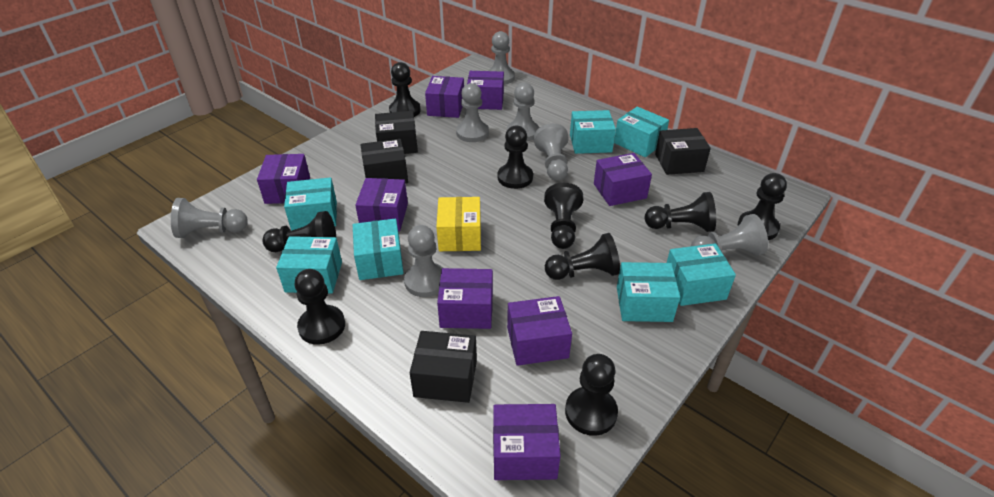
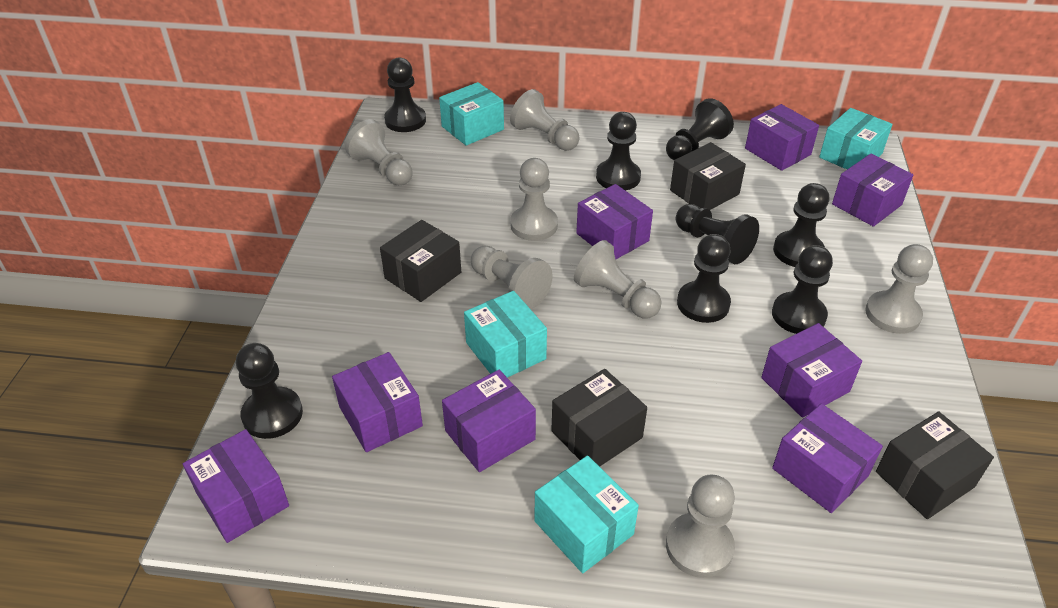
black pawn: [262,211,336,252] [294,269,345,345] [389,62,421,117] [498,126,533,189] [544,183,583,249] [545,233,620,280] [565,354,618,436] [645,192,716,232] [738,173,787,240] = 9 -> [236,343,303,439] [384,57,426,132] [596,112,641,191] [666,98,734,160] [676,204,759,264] [677,234,731,323] [772,245,833,334] [773,183,829,267] = 8
turquoise box: [276,236,342,293] [284,177,337,231] [353,219,404,280] [570,110,616,154] [614,107,669,157] [617,262,680,322] [667,243,736,306] = 7 -> [439,82,504,146] [464,291,547,377] [535,456,639,573] [819,108,893,169] = 4
yellow box: [436,197,481,251] = 1 -> none = 0

